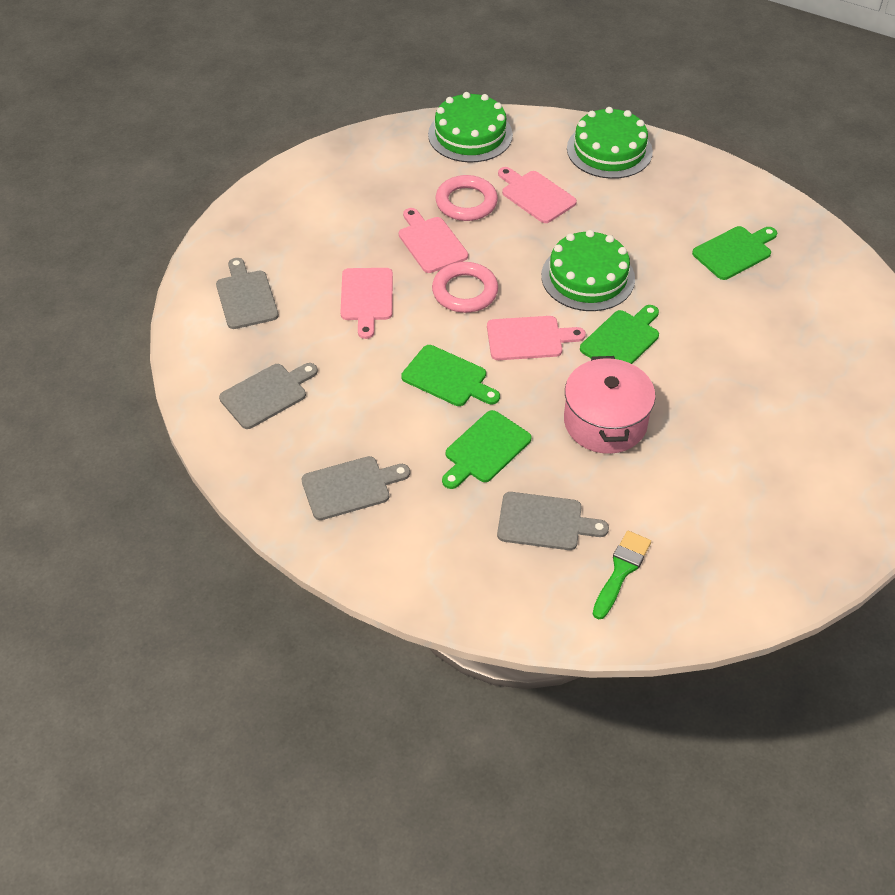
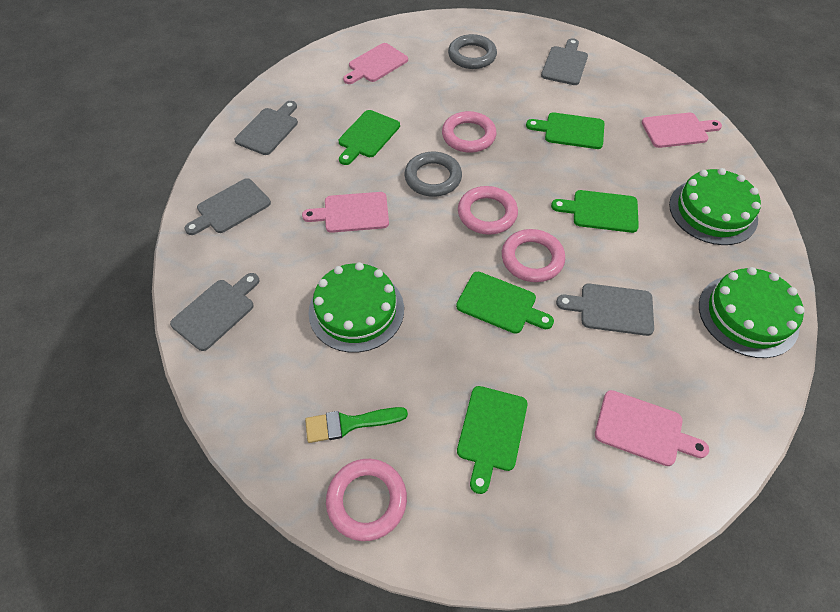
green cutting board: [401,345,500,406] [442,410,532,489] [580,305,659,364] [692,226,777,280] = 4 -> [339,110,400,165] [456,272,554,334] [457,386,527,494] [526,112,605,149] [551,190,639,233] = 5
grey cutting board: [216,258,279,329] [219,363,318,429] [301,456,410,520] [497,492,609,550] = 4 -> [170,273,260,351] [184,178,271,235] [235,101,298,155] [541,38,588,85] [556,284,654,336] = 5
grey ring: none = 0 -> [404,152,462,197] [448,34,497,69] = 2
pink pot: [564,356,656,454] = 1 -> none = 0
pink ring: [432,262,498,313] [435,175,498,221] = 2 -> [326,459,407,541] [442,111,497,153] [458,186,518,235] [502,229,565,282] = 4

